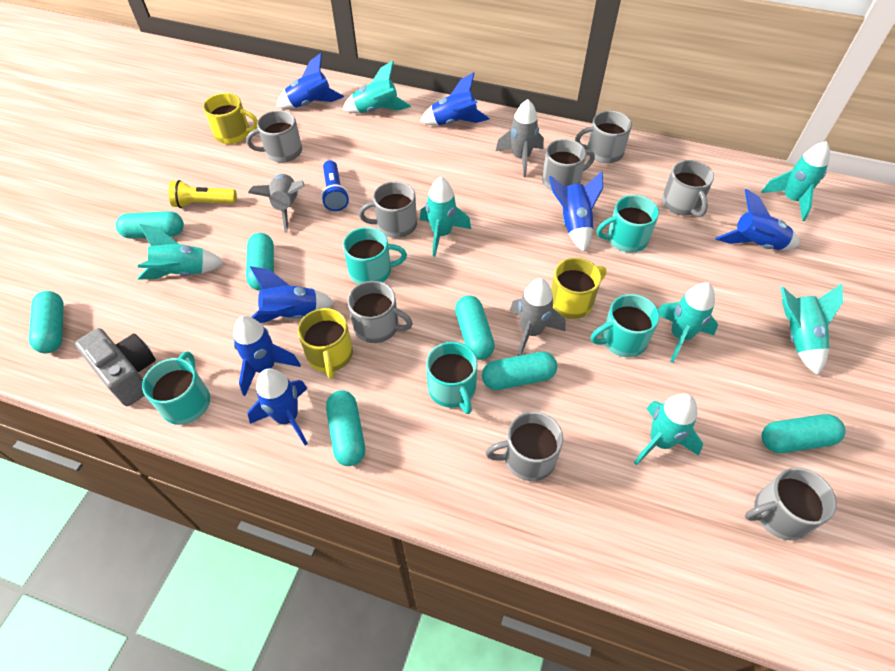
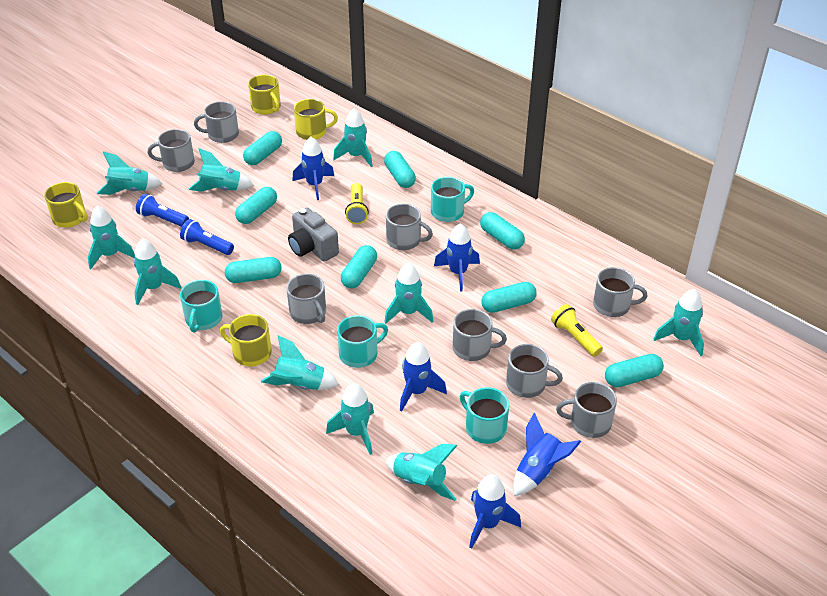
blue flashlight: [321,160,349,211] = 1 -> [136,194,189,227] [180,219,234,255] = 2
blue rocket: [233,316,301,396] [248,368,308,446] [250,266,335,323] [276,53,344,109] [420,72,490,125] [549,171,603,252] [715,189,800,250] = 7 -> [292,137,334,200] [400,342,447,412] [434,223,480,292] [469,475,521,549] [513,413,581,496] = 5
grey rocket: [248,174,305,233] [496,99,544,177] [510,278,566,356] = 3 -> none = 0
turquoise capsule: [29,291,64,353] [116,211,184,239] [246,233,274,290] [326,390,365,466] [455,295,495,360] [482,352,557,390] [761,414,846,453] = 7 -> [225,257,282,283] [235,187,277,224] [243,131,282,165] [341,245,377,289] [384,151,416,188] [480,212,525,250] [481,282,537,313] [605,354,664,387] = 8
turquoise mug: [142,351,210,425] [343,227,407,285] [426,342,477,414] [591,294,660,357] [597,195,659,253] = 5 -> [180,280,223,333] [337,315,388,368] [431,177,474,222] [460,387,509,444] = 4
turquoise rocket: [137,224,225,279] [342,61,411,113] [420,177,471,257] [634,393,703,465] [658,283,718,363] [761,141,830,221] [780,284,843,375] = 7 -> [88,206,135,269] [97,151,162,195] [134,238,181,305] [188,148,254,192] [261,335,339,390] [326,383,374,455] [333,108,373,167] [384,263,433,324] [385,444,458,501] [653,289,704,356] = 10
yellow flashlight: [168,180,237,208] = 1 -> [345,183,369,224] [551,304,603,357] = 2
yellow mug: [203,93,258,144] [298,308,353,379] [551,258,606,319] = 3 -> [44,182,88,228] [220,314,272,366] [248,75,281,115] [294,99,338,140] = 4

